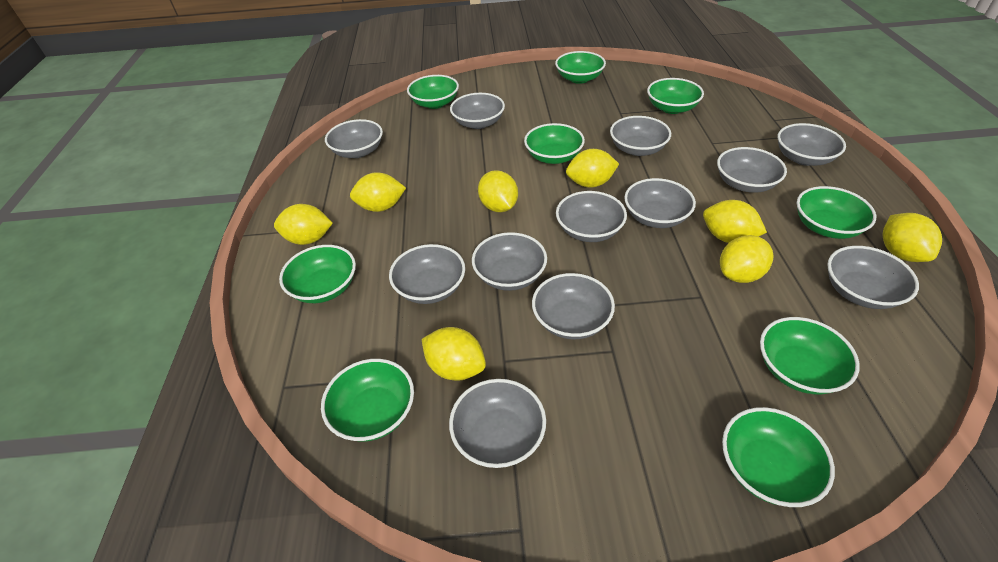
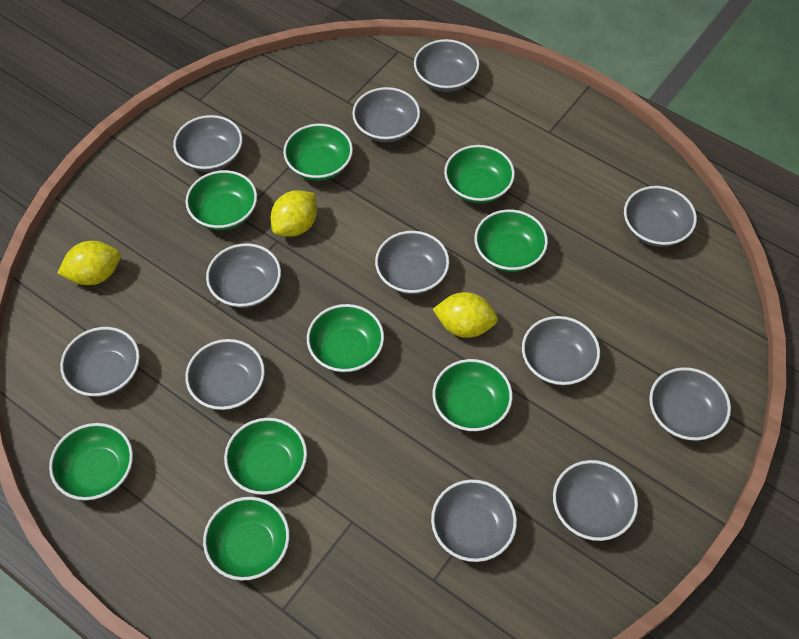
yellow lemon: [274,204,333,245] [350,172,406,212] [422,327,486,381] [478,170,518,212] [566,149,619,188] [703,200,767,243] [720,235,773,283] [882,213,942,262] = 8 -> [58,241,121,285] [271,190,317,237] [433,292,498,338] = 3

